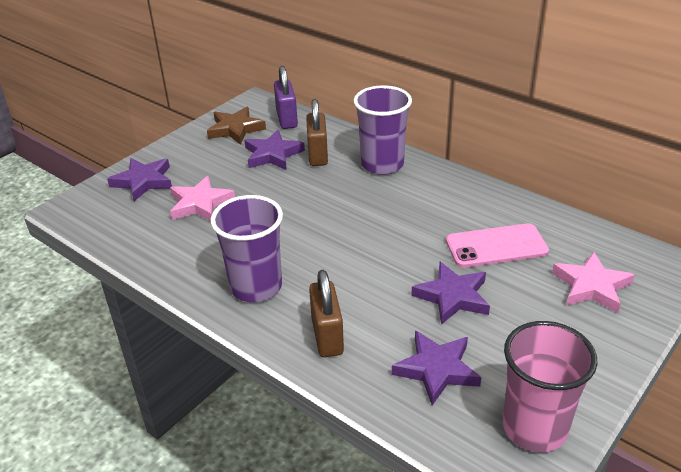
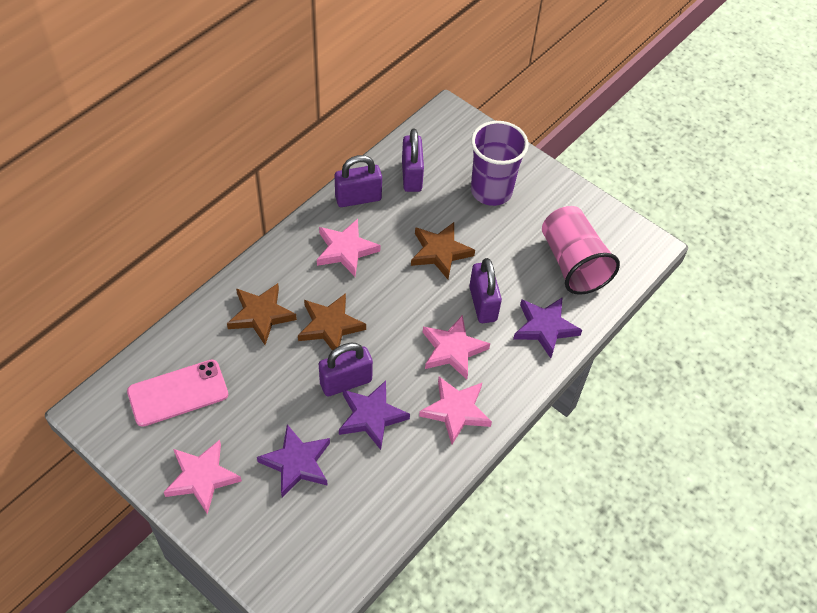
brown padlock: [306,99,328,166] [309,270,344,357] = 2 -> none = 0
brown star: [207,107,266,145] = 1 -> [227,283,297,345] [298,293,366,351] [411,222,475,279] = 3
pink star: [170,176,235,221] [552,252,635,313] = 2 -> [164,440,242,515] [317,219,380,276] [419,377,492,444] [423,315,490,379] = 4
purple cup: [211,195,283,302] [354,85,412,175] = 2 -> [471,121,529,206] = 1
purple padlock: [274,66,298,129] = 1 -> [319,343,373,396] [335,155,382,207] [402,129,424,192] [469,258,502,323] = 4
purple star: [107,158,172,201] [244,130,305,170] [392,330,481,405] [411,262,490,325] = 4 -> [257,424,330,497] [339,381,410,450] [513,297,582,358] = 3

